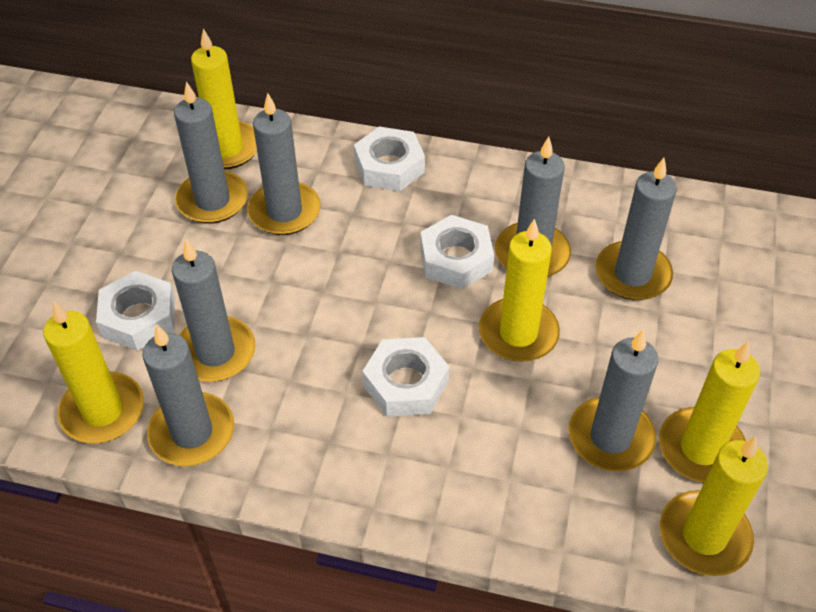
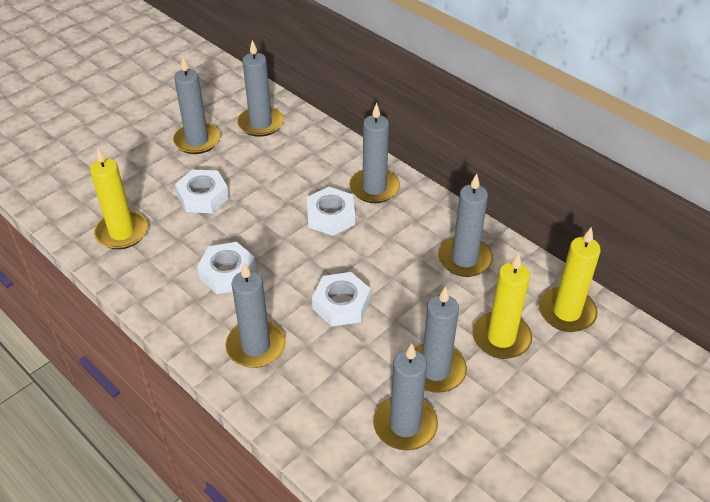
yellow candle: [43,302,144,444] [191,29,257,169] [479,219,560,362] [659,341,760,483] [660,437,768,576] = 5 -> [90,148,148,249] [472,254,532,359] [539,227,601,332] = 3

